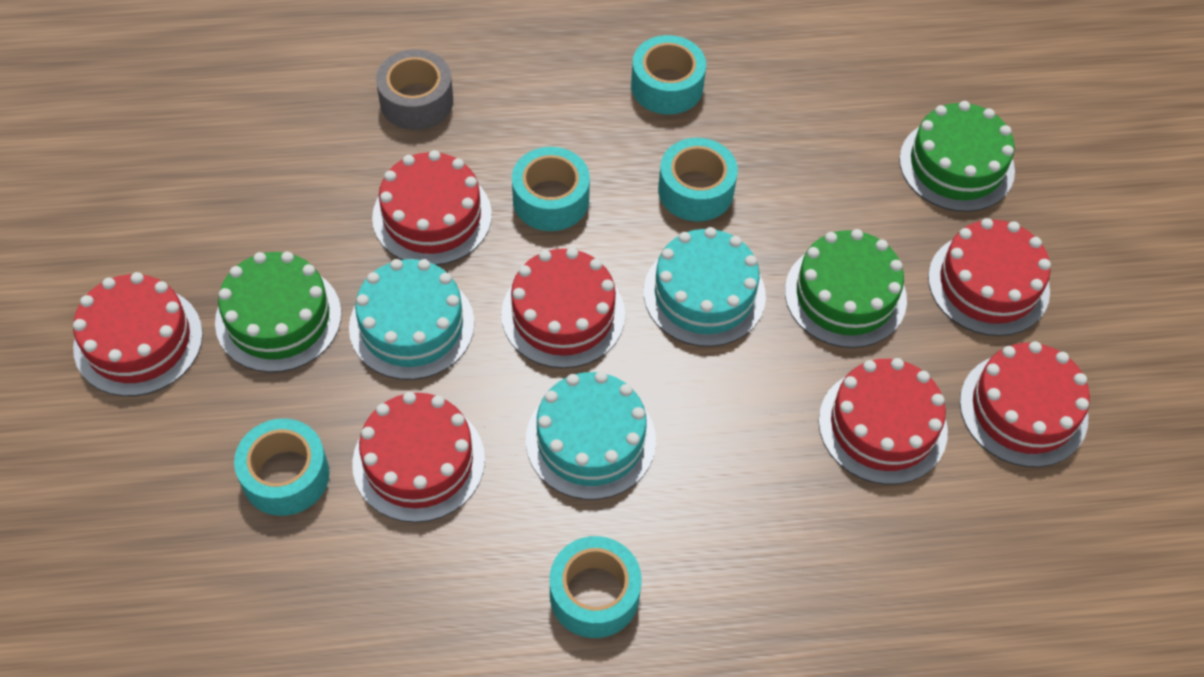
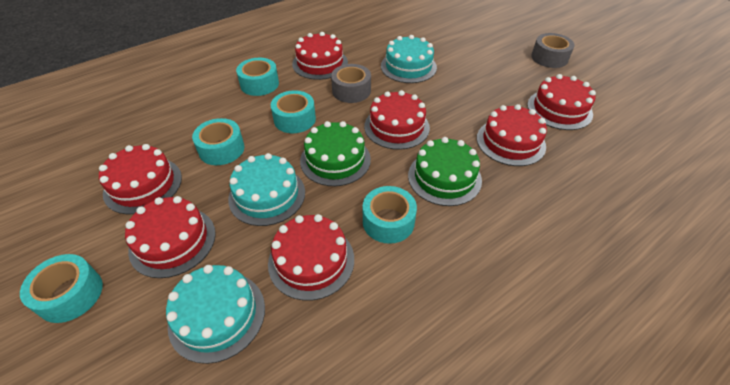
green cake: [215,251,341,372] [785,229,907,348] [899,101,1015,212] = 3 -> [300,121,371,186] [408,137,482,206] = 2
grey tape: [376,50,453,130] = 1 -> [331,64,371,103] [531,33,575,68] = 2

